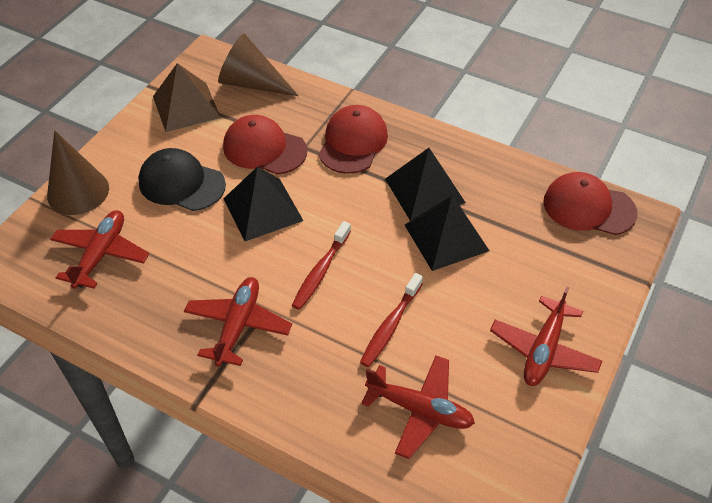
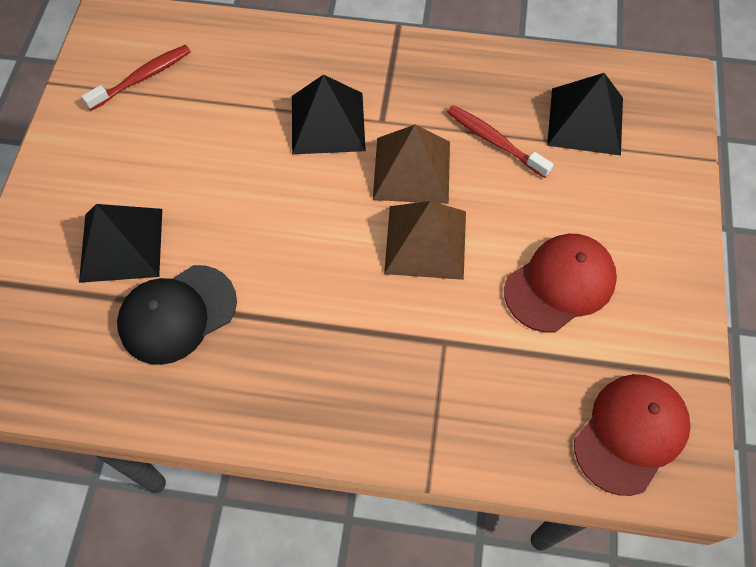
brown cone: [47,131,109,215] [218,34,299,96] = 2 -> none = 0
brown pyramid: [153,63,221,132] = 1 -> [373,124,450,204] [384,201,466,280] = 2
red cap: [223,115,307,175] [319,105,388,174] [543,172,637,235] = 3 -> [504,234,617,332] [574,374,691,496] = 2
red plane: [50,210,149,289] [184,277,292,367] [361,356,475,459] [490,287,602,386] = 4 -> none = 0

